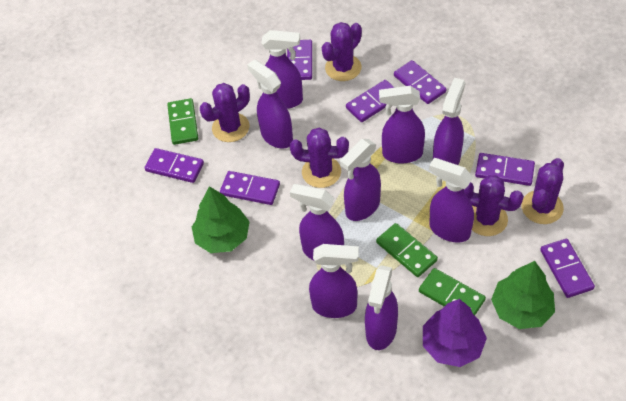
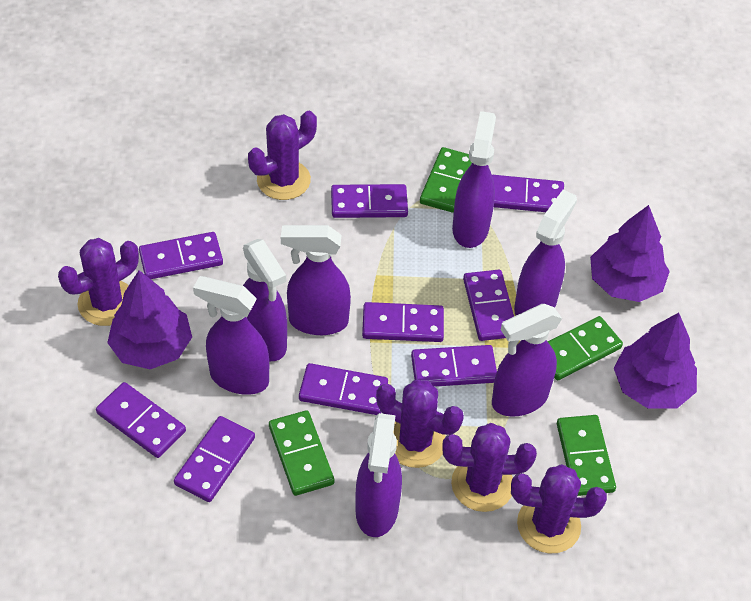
green domino: [167,98,198,145] [376,223,438,277] [419,268,486,316] = 3 -> [269,410,334,496] [420,147,472,213] [548,316,623,380] [557,415,616,496] = 4
green tree: [192,186,250,253] [491,261,555,329] = 2 -> none = 0
purple domino: [145,148,204,183] [220,171,280,205] [287,40,312,80] [346,80,395,122] [394,60,446,104] [475,153,535,186] [540,239,595,298] = 7 -> [96,382,186,458] [139,232,223,279] [174,416,255,502] [299,363,388,415] [331,184,408,218] [362,302,444,342] [411,345,497,387] [463,270,514,341] [492,175,564,212] = 9
purple spray bottle: [247,60,293,148] [262,30,303,109] [290,184,344,260] [309,244,359,318] [340,139,381,221] [365,265,398,350] [379,86,425,163] [429,158,474,243] [433,78,465,165] = 9 -> [193,276,269,395] [243,239,287,361] [281,225,351,335] [355,413,402,537] [452,111,496,248] [492,304,562,417] [514,190,577,315] = 7
purple tree: [423,299,487,367] = 1 -> [107,270,192,369] [590,205,670,302] [614,313,697,409] = 3

